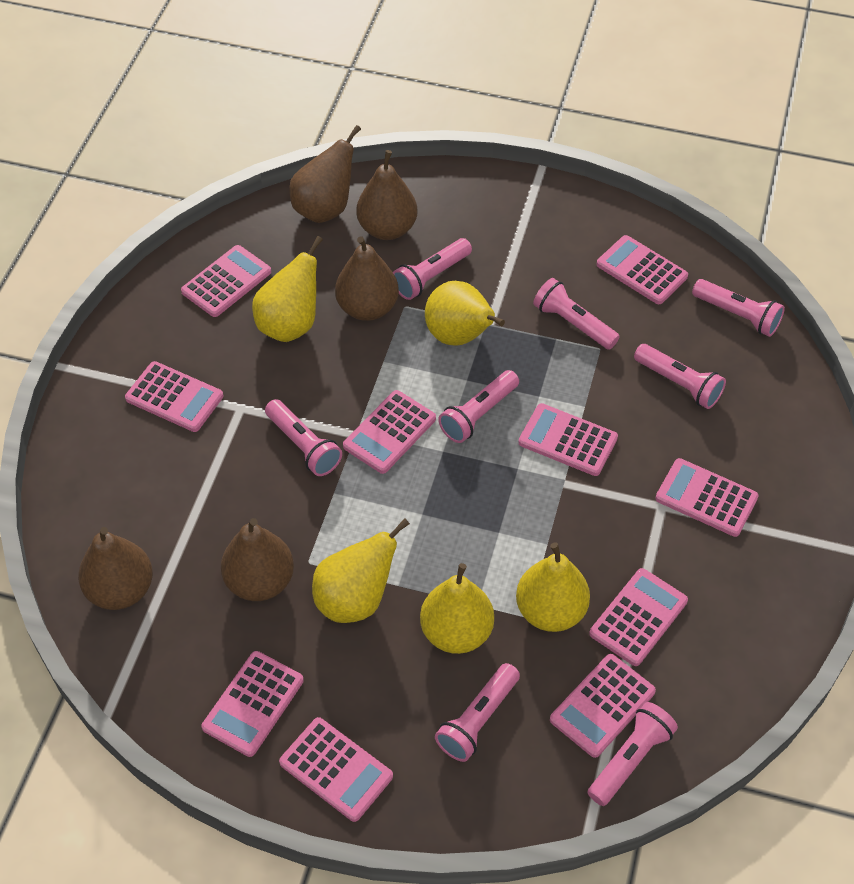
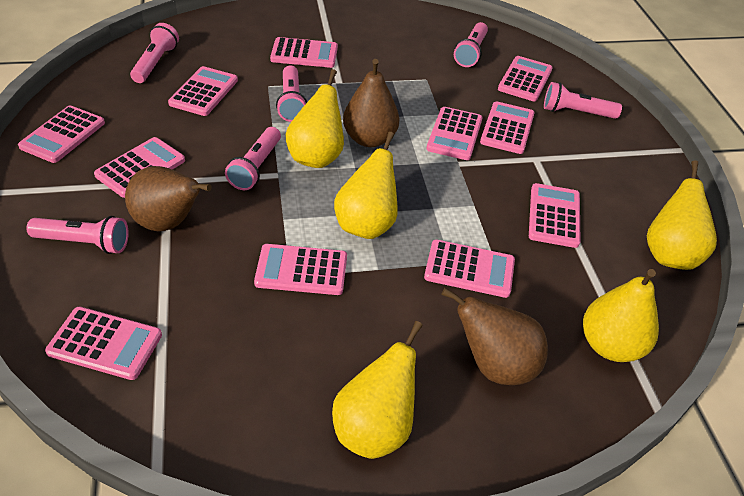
brown pear: [78,527,153,610] [221,518,294,601] [289,125,361,223] [335,236,399,321] [356,150,418,240] = 5 -> [125,166,212,231] [343,59,399,147] [442,288,548,385] = 3
pink calculator: [125,361,223,432] [181,245,271,317] [202,651,304,757] [279,717,393,822] [343,390,436,474] [518,403,618,476] [550,654,656,758] [589,568,688,666] [596,235,688,304] [655,458,759,537] = 10 -> [18,105,105,163] [45,307,162,380] [94,137,185,198] [168,66,238,116] [254,244,347,295] [270,37,338,68] [424,240,515,298] [426,107,483,160] [480,101,535,154] [498,56,553,101] [529,183,581,248] = 11
pink flashlight: [265,399,342,476] [393,238,472,300] [435,663,520,762] [438,370,519,443] [533,278,620,350] [587,702,678,806] [634,344,726,409] [692,279,785,337] = 8 -> [26,216,129,254] [130,23,179,83] [225,127,281,190] [276,65,307,122] [454,22,488,67] [544,82,622,119] = 6

